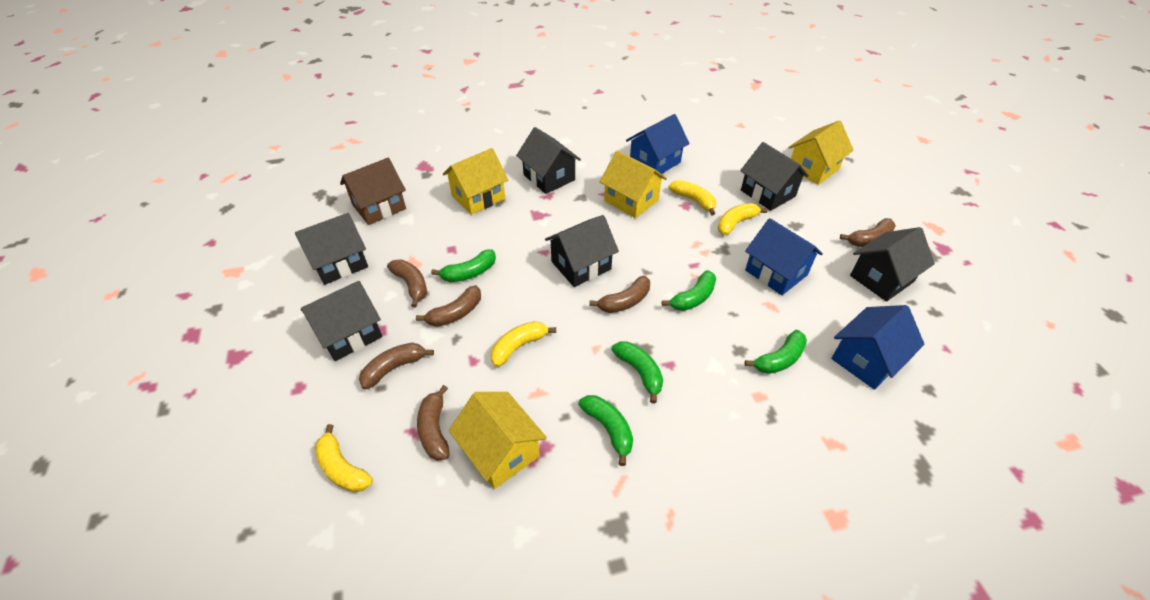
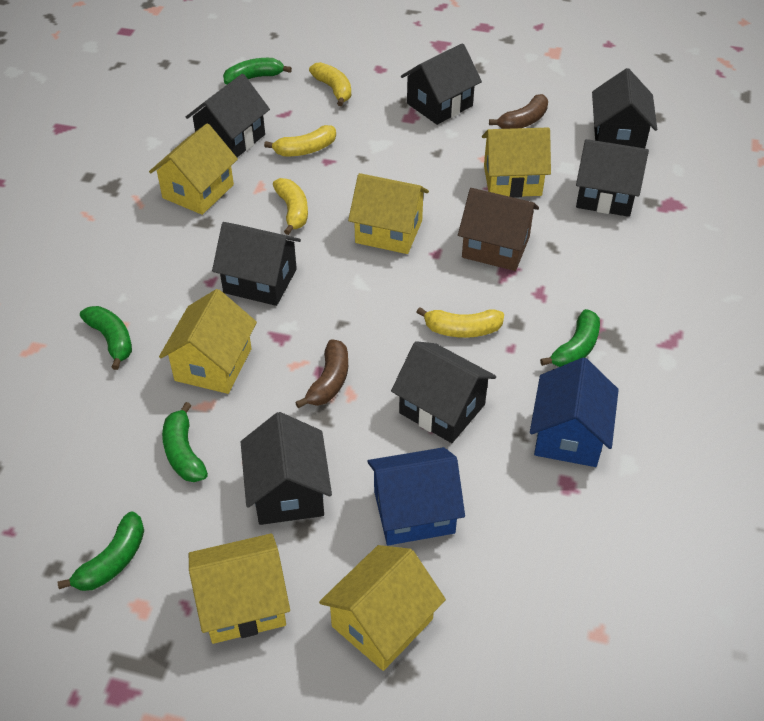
black house: [295,213,368,285] [301,281,382,361] [516,127,581,194] [545,215,619,287] [740,142,809,211] [850,227,935,302] = 6 -> [186,74,270,157] [212,222,301,306] [241,412,332,525] [391,341,496,443] [401,43,482,125] [576,139,649,217] [592,68,657,148] = 7
blue house: [626,114,690,174] [745,218,823,295] [831,305,924,390] = 3 -> [367,447,465,545] [530,357,619,467] = 2
brown banana: [359,343,434,389] [387,259,427,308] [416,285,481,327] [417,385,450,461] [589,276,650,313] [840,218,896,247] = 6 -> [295,339,348,408] [489,94,548,129] = 2
yellow house: [443,148,508,215] [449,392,547,489] [600,150,667,218] [788,120,853,185] = 4 -> [149,123,238,215] [159,289,257,394] [189,533,290,644] [319,545,446,671] [348,173,429,254] [482,127,551,198] = 6

